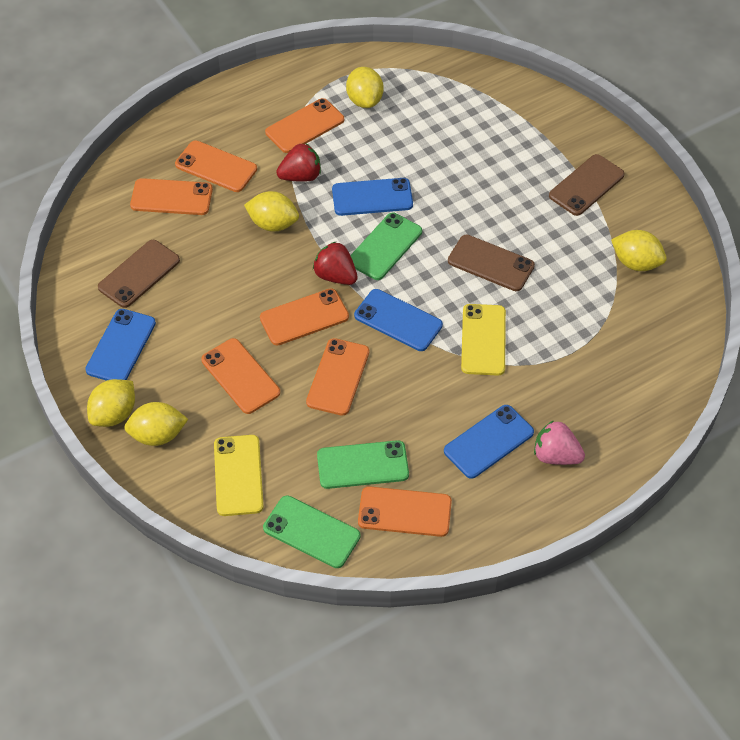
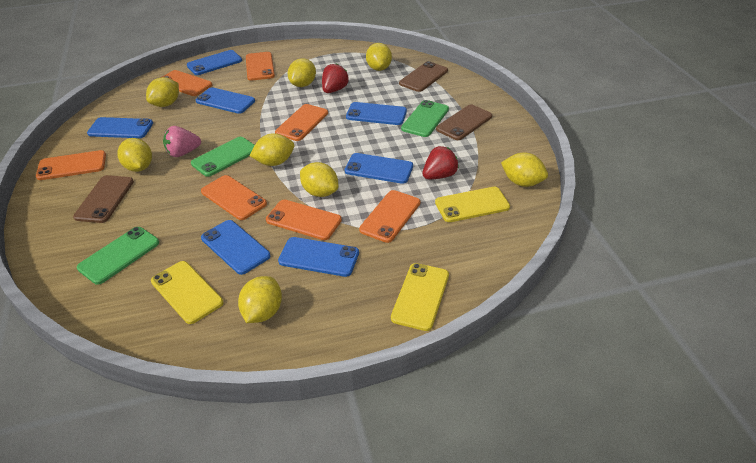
blue phone: [85,309,156,381] [332,178,413,216] [354,289,443,351] [444,405,534,479] = 4 -> [87,117,153,138] [187,50,242,75] [196,87,255,114] [201,220,270,275] [278,237,359,277] [345,153,413,184] [346,102,407,125] = 7
yellow lemon: [87,379,135,427] [124,402,188,446] [244,191,299,232] [346,67,384,108] [611,230,667,271] = 5 -> [118,138,152,172] [146,77,179,107] [238,276,282,323] [250,133,294,166] [287,58,316,87] [300,162,338,197] [366,43,392,71] [501,153,548,187] = 8
yellow phone: [214,435,264,516] [461,304,506,376] = 2 -> [151,261,223,324] [391,263,449,331] [435,187,510,222] = 3

